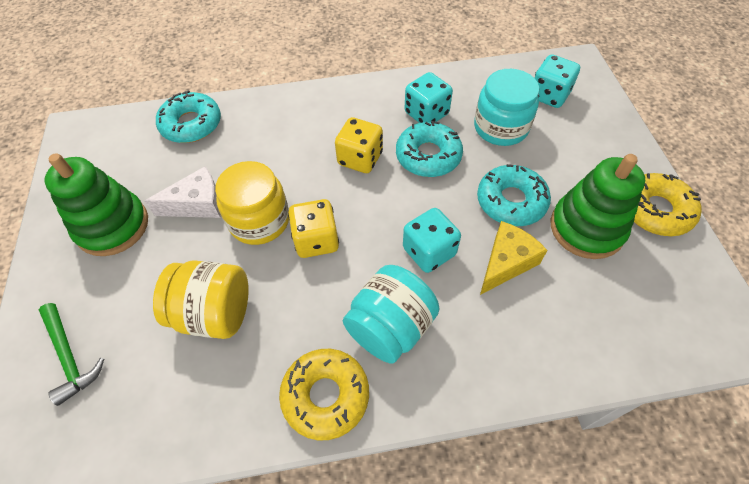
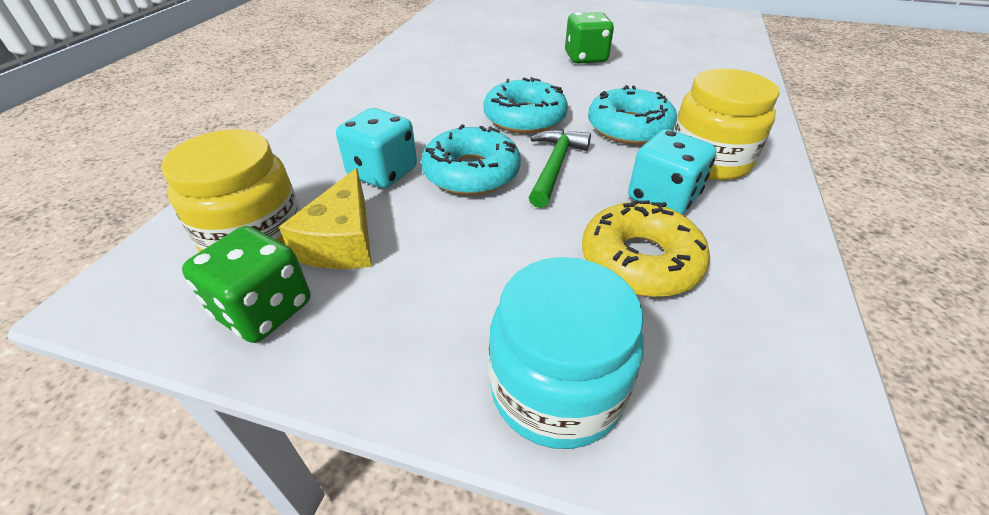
green dice: none = 0 -> [182,226,311,343] [565,12,614,63] = 2
green stacking toy: [44,153,148,256] [551,154,645,259] = 2 -> none = 0
turquoise dice: [403,208,461,273] [405,72,453,123] [535,54,580,108] = 3 -> [336,108,417,189] [628,129,716,215] = 2
turquoise jar: [343,265,440,363] [474,69,539,146] = 2 -> [489,257,644,449] = 1
white cheese: [145,166,221,218] = 1 -> none = 0
yellow dice: [288,199,339,258] [335,117,383,173] = 2 -> none = 0
yellow donut: [279,349,369,440] [634,173,701,236] = 2 -> [582,200,710,297] = 1

